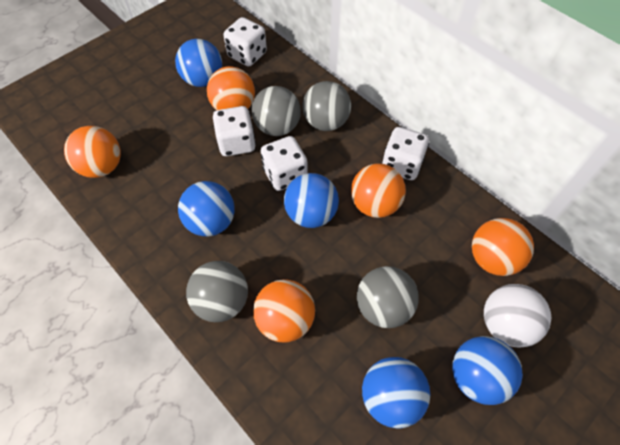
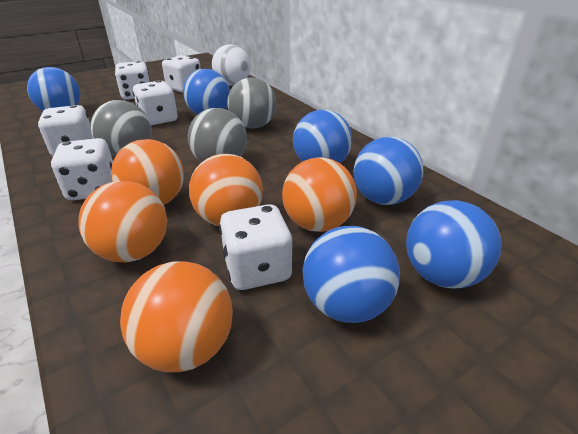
blue ball: [175,39,222,87] [178,181,235,236] [284,173,339,228] [362,357,430,428] [452,336,523,405] = 5 -> [27,67,80,111] [183,69,230,115] [293,110,352,163] [302,226,400,323] [354,137,423,205] [406,200,501,289] = 6
grey ball: [186,261,248,322] [251,86,301,136] [302,81,351,131] [357,266,419,328] = 4 -> [90,100,151,156] [188,108,247,162] [227,77,277,128] = 3
white dice: [213,106,256,156] [223,17,267,66] [261,136,307,191] [382,127,429,180] = 4 -> [38,105,93,156] [51,138,113,200] [115,61,150,100] [133,80,178,125] [162,55,201,93] [219,204,293,290] = 6

